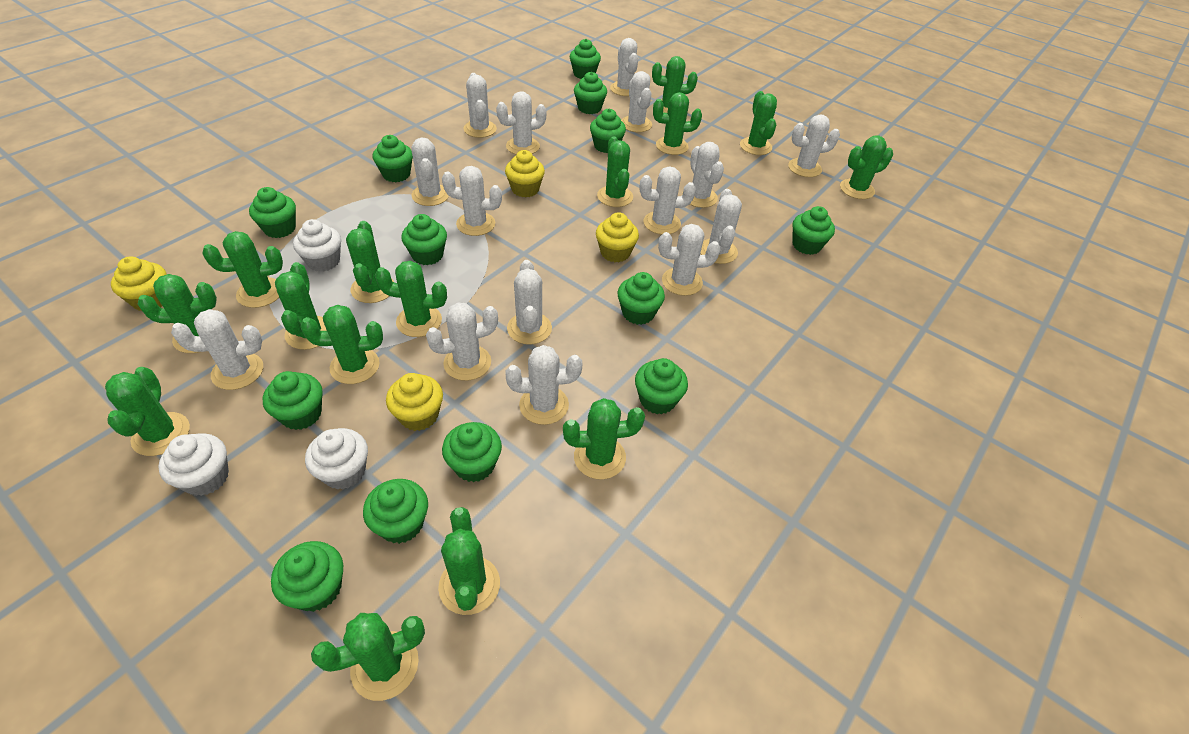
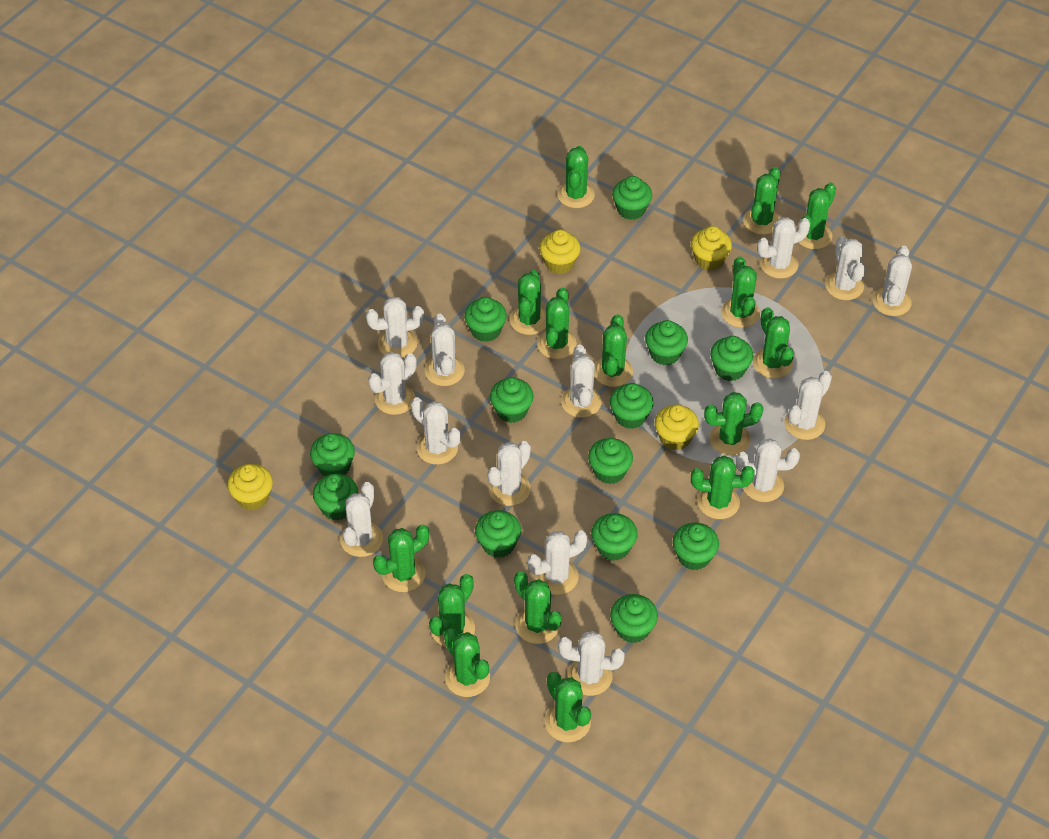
white cactus: [171,309,263,390] [411,137,449,206] [426,303,498,381] [442,166,502,236] [464,73,497,138] [496,91,547,155] [506,345,582,425] [507,260,552,345] [610,38,638,96] [621,71,652,132] [640,166,696,235] [658,224,720,296] [682,142,724,208] [700,189,742,264] [788,114,840,177] = 15 -> [340,482,383,557] [366,296,424,358] [368,352,417,415] [411,397,461,465] [425,314,465,386] [487,441,531,506] [527,530,588,595] [558,631,625,696] [561,344,602,418] [736,438,800,502] [757,217,810,279] [784,371,832,440] [825,236,865,300] [872,246,912,316] = 14
white cupcake: [158,433,229,496] [293,219,341,272] [305,428,368,490] = 3 -> none = 0

